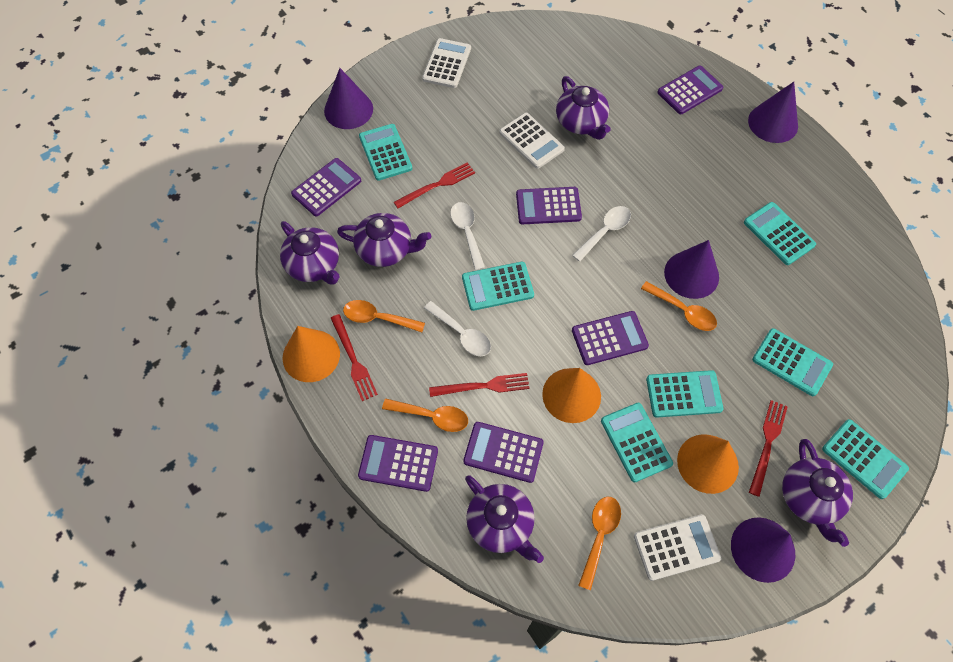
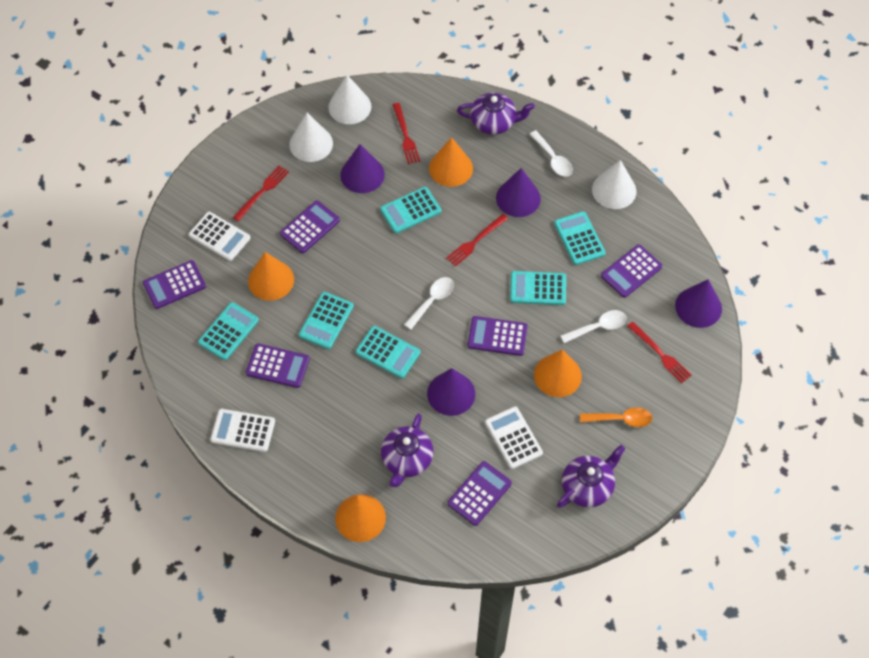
orange cone: [283,326,340,382] [542,368,601,423] [677,434,739,494] = 3 -> [248,252,294,301] [335,494,386,542] [429,137,473,187] [534,349,582,397] = 4
orange spoon: [343,300,425,332] [382,399,468,432] [578,496,621,590] [641,281,717,331] = 4 -> [580,407,653,427] = 1
purple teapot: [280,221,340,285] [337,213,431,267] [465,475,544,563] [556,76,611,140] [782,439,853,547] = 5 -> [381,413,433,487] [457,92,535,135] [557,445,626,508] = 3
turquoise calculator: [359,124,412,181] [462,262,534,311] [601,403,673,482] [646,370,723,417] [744,202,816,265] [752,328,833,396] [822,419,909,499] = 7 -> [198,302,259,360] [299,292,354,349] [356,326,420,378] [380,187,441,233] [510,271,566,305] [554,211,606,265] = 6
white cone: none = 0 -> [289,113,333,162] [328,75,371,124] [592,160,637,209] = 3

